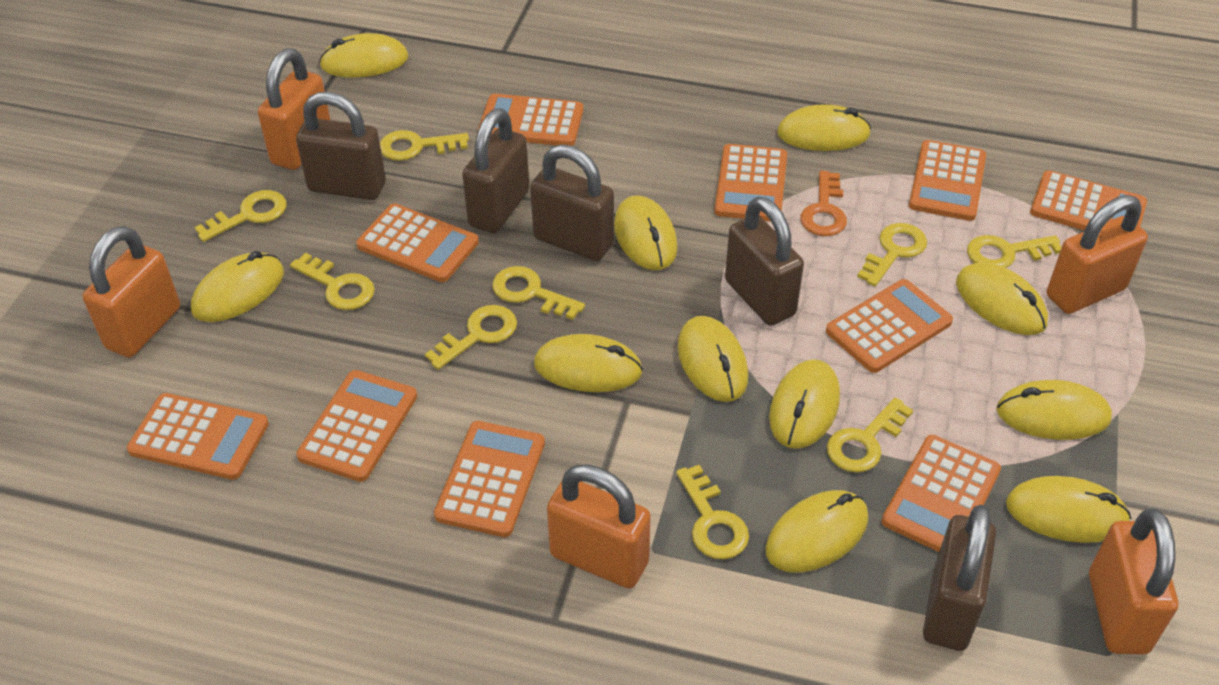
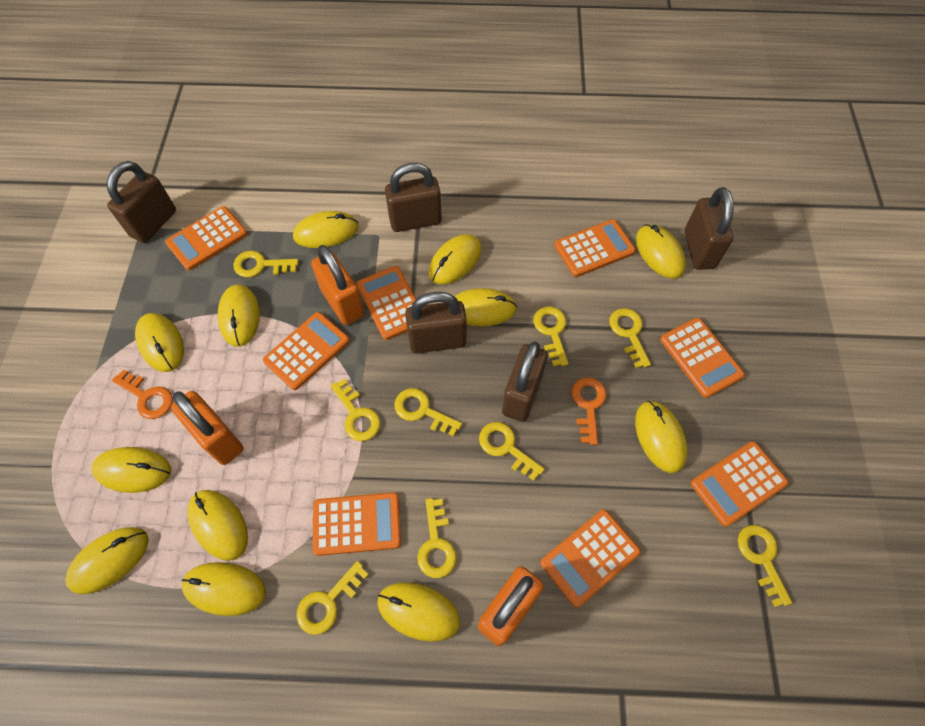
orange calculator: [127,393,269,480] [296,370,417,482] [356,204,479,282] [434,421,545,537] [478,94,583,146] [714,144,787,222] [826,279,953,373] [882,435,1001,552] [909,140,986,221] [1030,170,1147,230] = 10 -> [165,206,247,270] [263,312,350,390] [313,492,401,556] [357,266,416,340] [540,509,641,607] [554,219,636,277] [660,318,745,398] [691,441,789,527] = 8
orange key: [800,171,847,236] = 1 -> [112,369,173,419] [571,377,607,445] = 2
orange padlock: [82,226,180,357] [258,48,330,170] [547,464,651,589] [1047,195,1148,314] [1089,509,1178,655] = 5 -> [171,391,244,465] [311,245,364,325] [478,566,544,646] = 3
yellow mouse: [191,251,284,322] [319,33,408,78] [534,334,643,392] [614,195,678,270] [678,316,748,402] [765,490,868,572] [769,359,840,449] [777,104,871,151] [956,263,1048,335] [997,380,1112,440] [1006,476,1131,543] = 11 -> [65,527,149,594] [91,447,171,493] [135,313,184,372] [181,562,266,616] [187,490,248,561] [217,285,260,347] [293,211,358,248] [377,582,460,642] [429,234,481,285] [454,288,517,327] [635,401,687,473] [636,224,686,279] = 12

